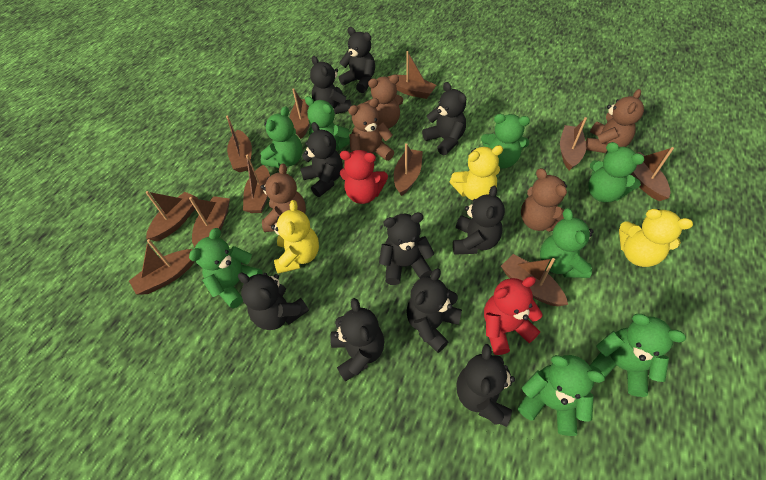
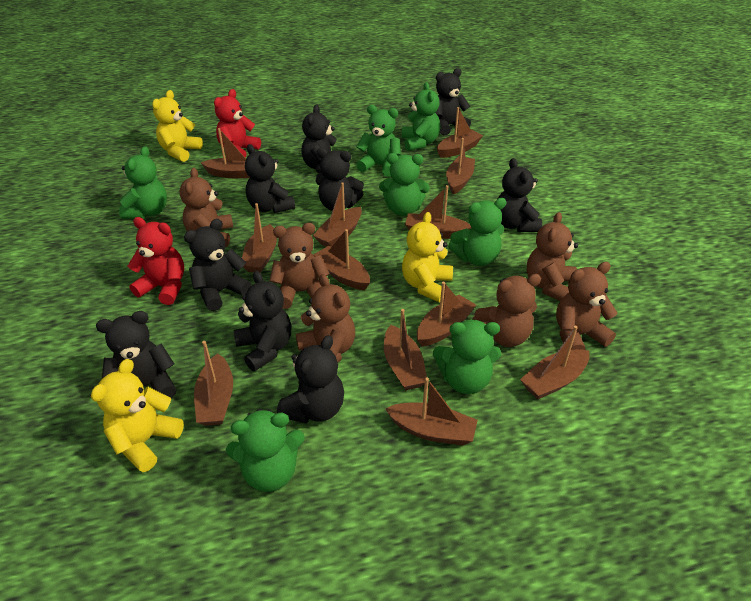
black teddy bear: [238,273,309,330] [300,122,343,197] [310,56,352,114] [330,298,384,382] [339,27,375,93] [379,213,434,285] [406,268,462,353] [422,82,466,155] [453,185,505,255] [456,344,515,427] = 10 -> [96,311,176,398] [184,219,252,311] [234,271,291,371] [245,144,295,213] [277,335,344,424] [301,105,342,173] [316,148,364,211] [435,68,471,136] [497,158,542,232] = 9
brown boat: [129,239,195,295] [145,191,198,241] [189,196,230,247] [226,115,252,172] [243,154,270,213] [290,88,310,139] [388,51,436,99] [394,143,423,196] [501,254,568,306] [560,117,587,170] [630,147,674,201] = 11 -> [194,341,233,426] [201,128,250,178] [242,203,277,273] [313,182,362,247] [313,229,370,290] [384,309,427,390] [385,377,478,446] [405,185,472,239] [417,282,476,346] [437,107,483,158] [446,138,475,194] [520,326,589,399] = 12
brown teddy bear: [261,164,306,232] [348,98,394,161] [364,74,403,129] [521,168,567,232] [586,89,644,153] = 5 -> [180,168,233,247] [270,223,330,309] [296,274,355,362] [472,274,541,347] [527,212,578,301] [556,262,618,350] = 6
green teddy bear: [189,228,263,308] [261,106,302,168] [305,96,351,150] [481,114,530,169] [518,355,605,436] [540,208,594,278] [588,142,645,202] [590,314,686,397] = 8 -> [119,146,167,219] [226,409,305,492] [356,105,401,177] [379,153,430,216] [402,82,440,151] [433,320,501,394] [448,198,507,266] = 7

